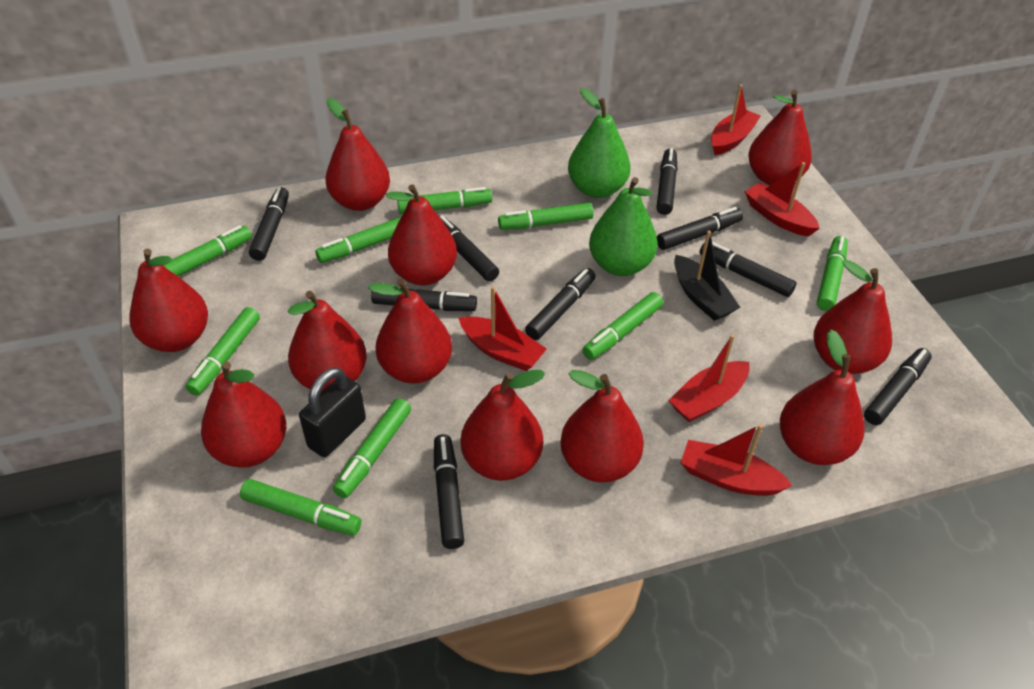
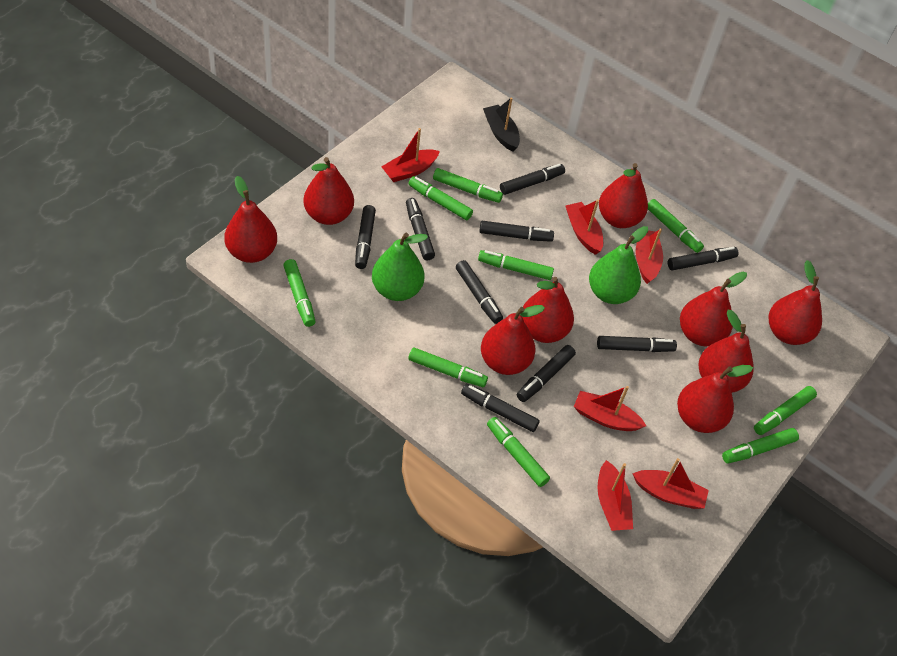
black padlock: [299,367,366,457] = 1 -> none = 0
red boat: [459,287,547,371] [668,334,750,422] [681,424,793,496] [711,84,761,155] [745,162,820,237] = 5 -> [381,128,440,182] [565,199,603,255] [574,386,646,431] [598,460,633,531] [632,458,709,509] [635,228,663,284] = 6
red pear: [129,248,208,352] [201,362,286,468] [288,291,367,392] [325,98,390,211] [368,279,452,384] [386,184,457,285] [461,370,545,481] [560,370,644,483] [748,90,812,185] [780,330,865,465] [814,260,892,374] = 11 -> [224,176,277,263] [303,157,354,225] [481,305,545,375] [522,277,574,343] [599,163,648,228] [677,365,753,433] [680,272,747,346] [699,310,754,393] [769,260,822,345] = 9

